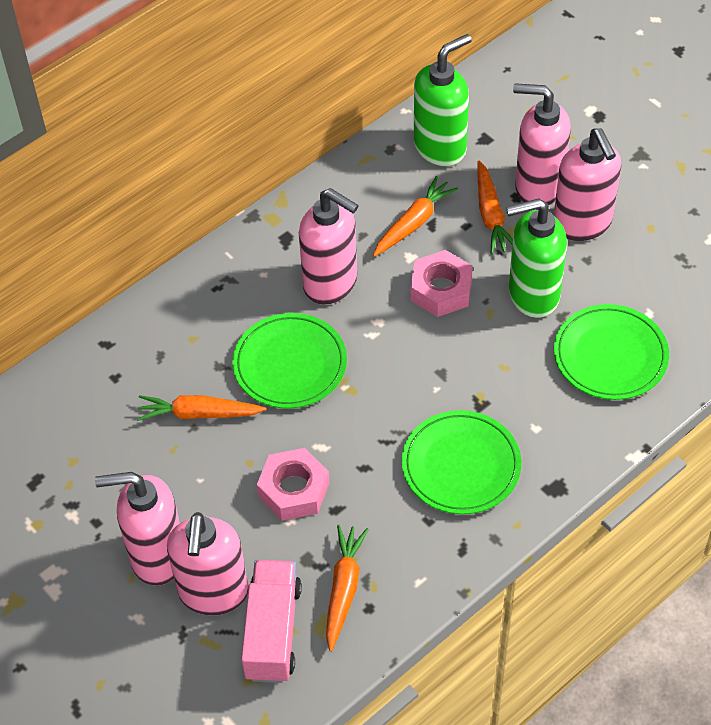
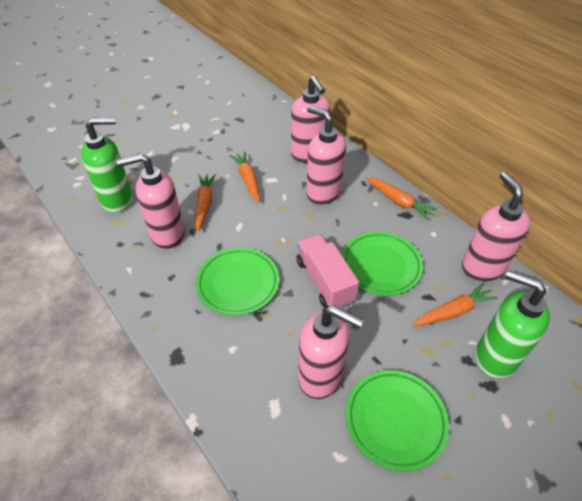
pink nut: [257,448,329,521] [410,250,473,317] = 2 -> none = 0

